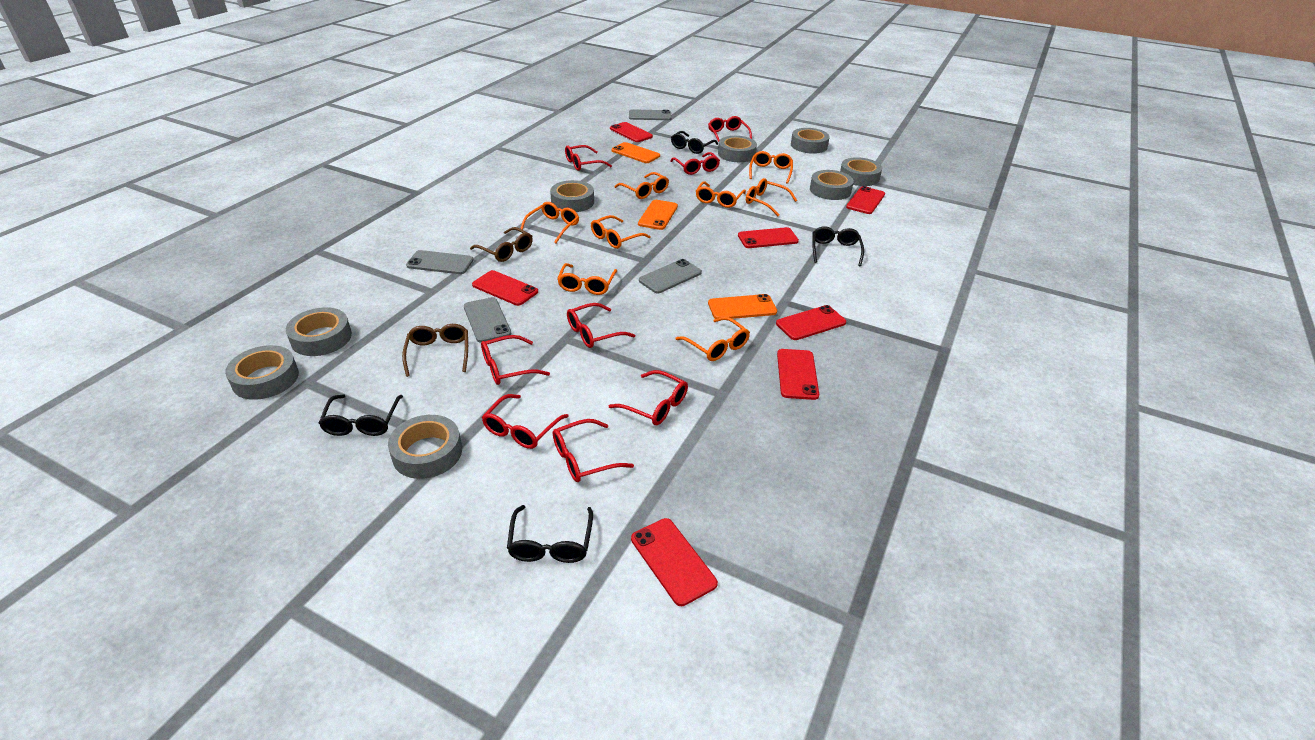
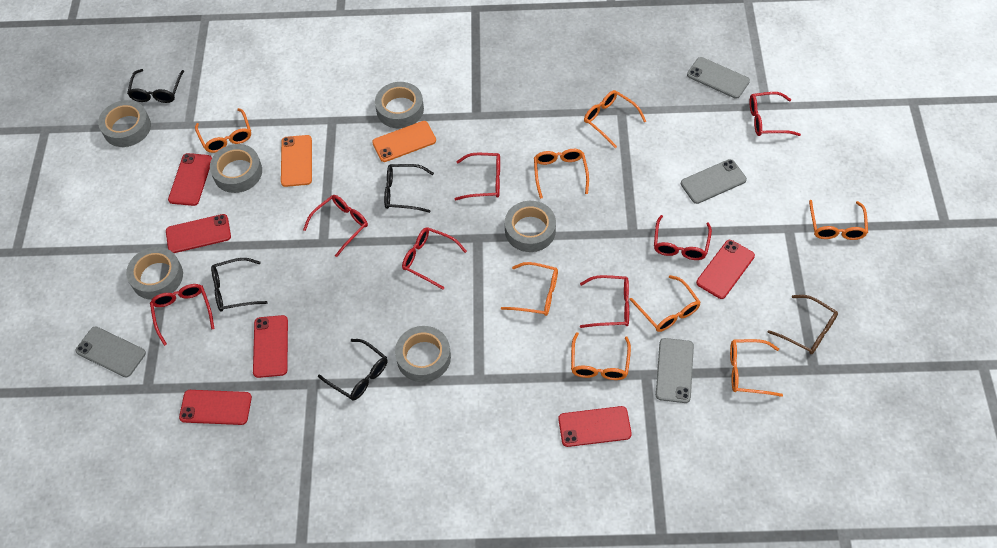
brown glasses: [402,324,468,377] [470,227,533,262] = 2 -> [768,295,838,354] = 1
grey tape: [225,345,299,400] [286,307,352,356] [388,415,462,479] [550,180,594,212] [718,136,757,162] [791,128,830,154] [810,170,854,200] [840,157,882,186] = 8 -> [98,100,151,147] [126,247,183,300] [210,144,262,193] [375,82,424,128] [395,326,451,382] [505,201,556,252] = 6
orange phone: [612,142,660,163] [638,200,678,230] [708,294,777,319] = 3 -> [281,135,312,187] [372,121,436,162] = 2
red glasses: [481,335,550,385] [482,394,569,449] [553,419,634,482] [565,145,612,171] [567,303,635,348] [609,370,688,425] [670,152,720,175] [708,116,752,142] = 8 -> [150,284,215,346] [303,195,368,257] [402,227,467,290] [455,153,500,200] [580,275,629,328] [654,215,712,260] [749,92,801,136] = 7
red phone: [472,270,538,306] [610,122,653,142] [631,518,718,606] [738,227,799,248] [776,305,846,340] [777,349,819,400] [846,186,885,214] = 7 -> [166,214,231,253] [168,153,212,206] [179,390,252,425] [253,315,288,378] [558,406,632,447] [696,240,755,299] = 6

